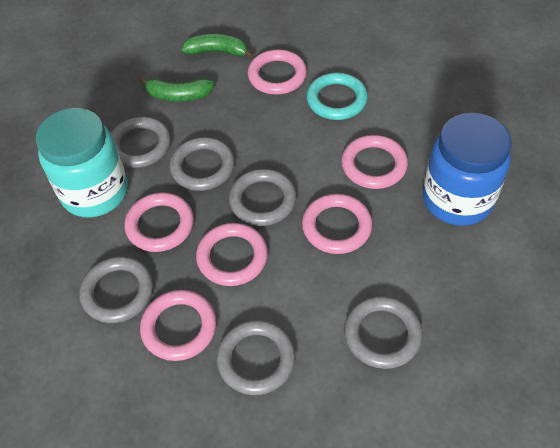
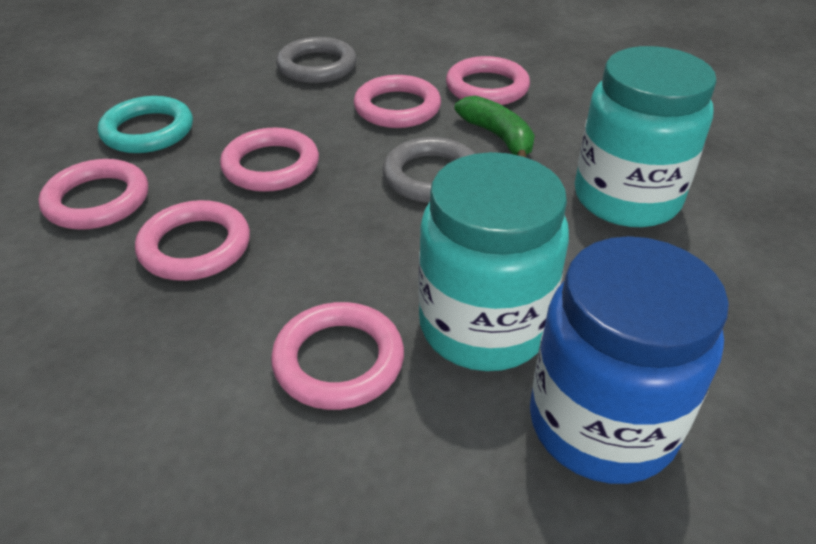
green banana: [139,76,215,102] [181,34,254,58] = 2 -> [454,96,535,157] = 1
grey ring: [79,256,153,323] [111,117,171,168] [169,137,235,191] [216,320,296,395] [229,169,297,226] [344,296,423,369] = 6 -> [276,37,357,83] [383,137,476,203] = 2
turquoise jar: [36,108,128,218] = 1 -> [418,152,569,371] [575,46,717,227] = 2

